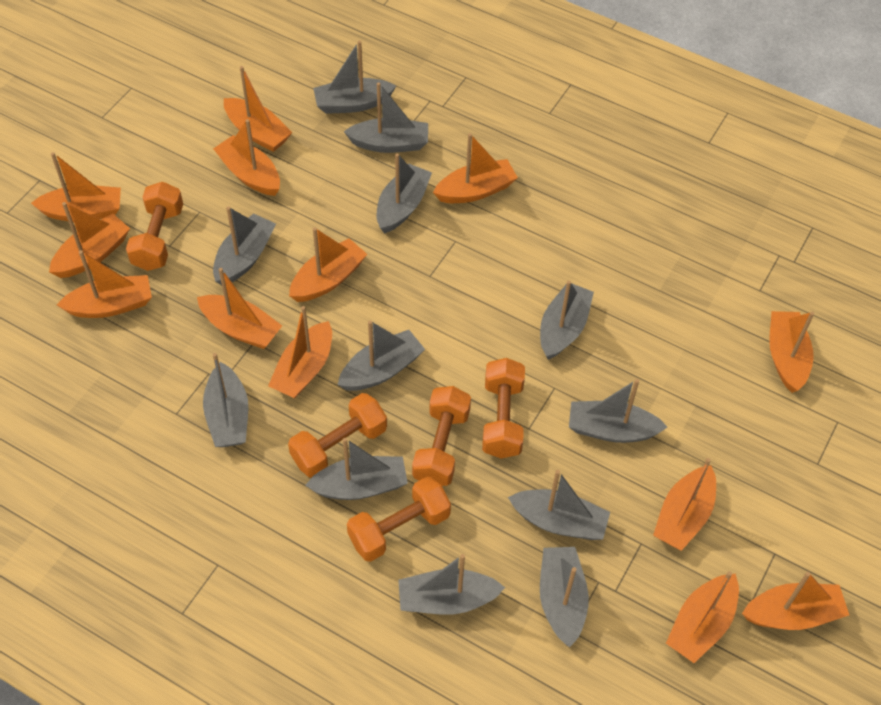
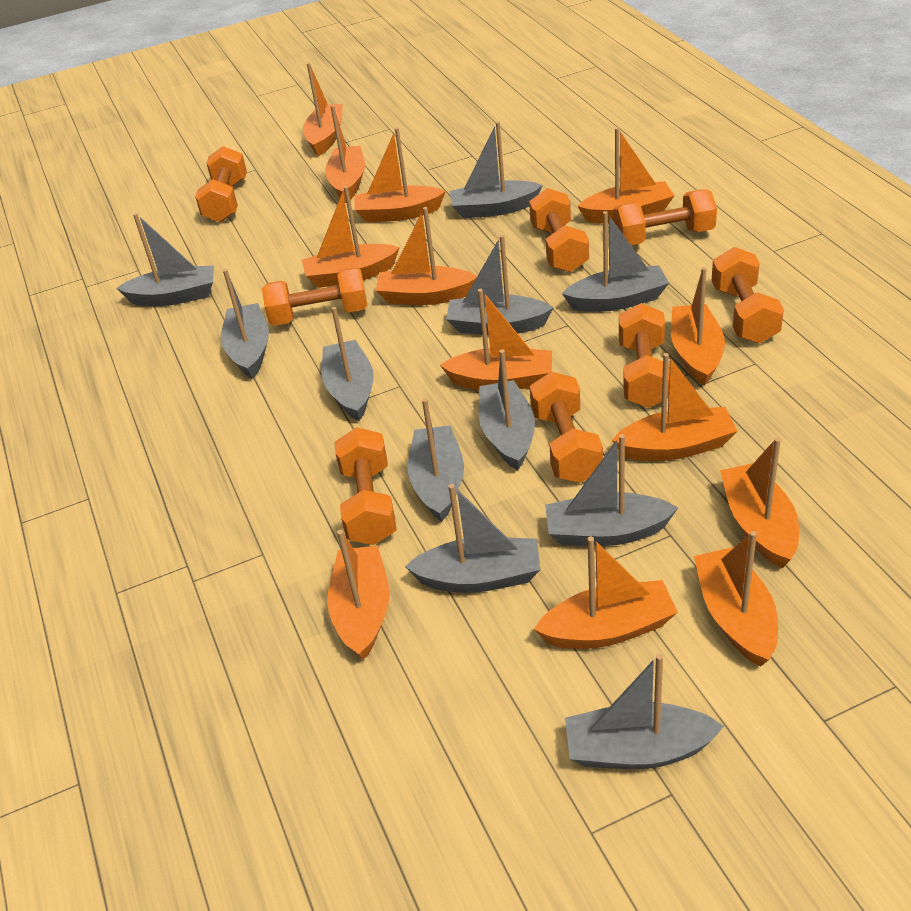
grey boat: [203,353,248,447] [213,206,276,285] [305,438,408,500] [313,40,396,114] [337,320,425,391] [344,82,428,153] [376,153,432,233] [398,554,505,615] [508,470,610,540] [540,280,594,360] [540,547,589,648] [569,379,667,443] = 12 -> [117,213,214,306] [221,269,269,379] [322,307,374,421] [405,484,541,593] [408,398,464,522] [446,235,554,335] [449,121,543,218] [479,349,535,470] [545,434,678,546] [562,211,669,312] [565,654,724,769] = 11
orange dumbbell: [126,182,183,271] [288,393,387,478] [347,476,451,562] [412,386,471,486] [482,358,525,459] = 5 -> [195,146,247,222] [262,267,368,326] [334,427,397,545] [529,188,589,272] [530,372,603,483] [613,189,717,245] [619,303,670,408] [712,247,784,343] = 8

